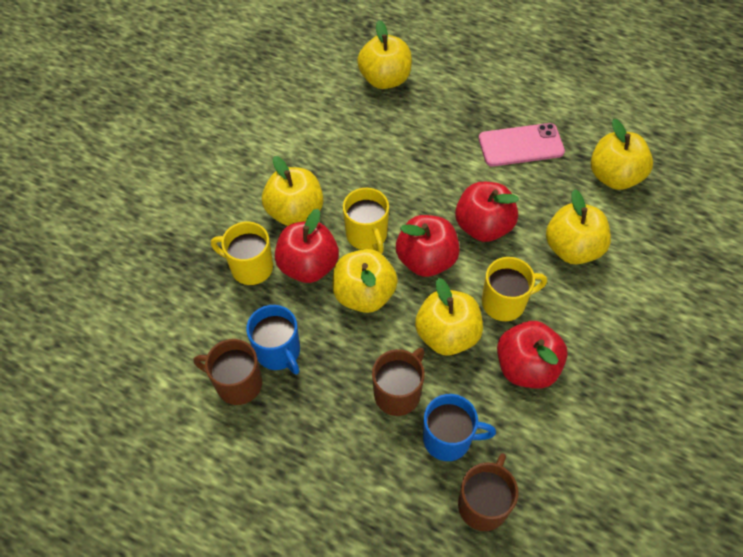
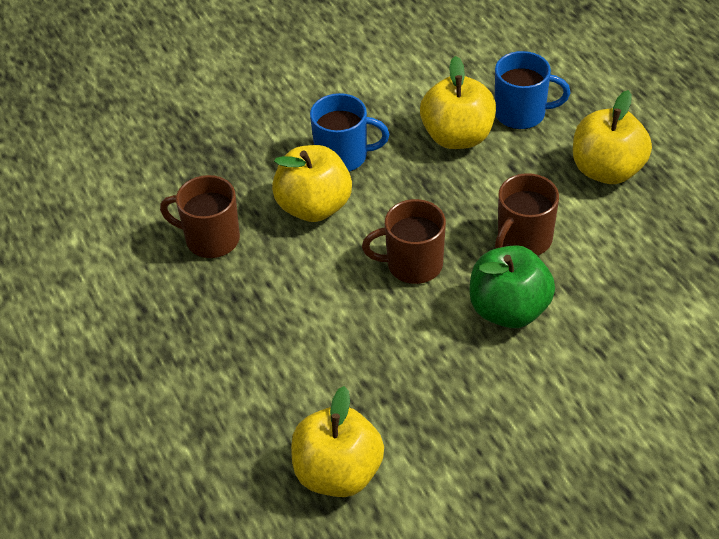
green apple: none = 0 -> [470,245,555,328] = 1
pink phone: [479,123,565,166] = 1 -> none = 0
red apple: [275,209,339,283] [396,215,460,277] [455,182,519,242] [497,321,567,389] = 4 -> none = 0
yellow apple: [262,156,323,226] [333,249,398,313] [357,20,412,89] [415,278,483,355] [546,189,611,264] [591,119,653,190] = 6 -> [272,145,352,222] [291,386,384,497] [420,56,496,149] [573,90,652,184] = 4
yellow mug: [211,222,273,285] [343,188,389,254] [482,257,547,321] = 3 -> none = 0

